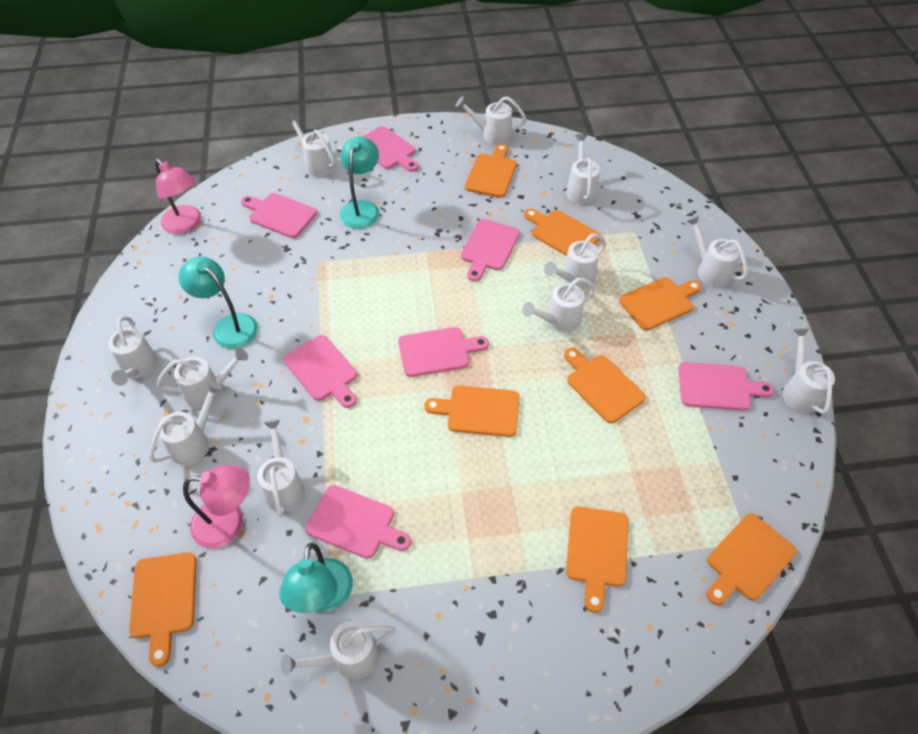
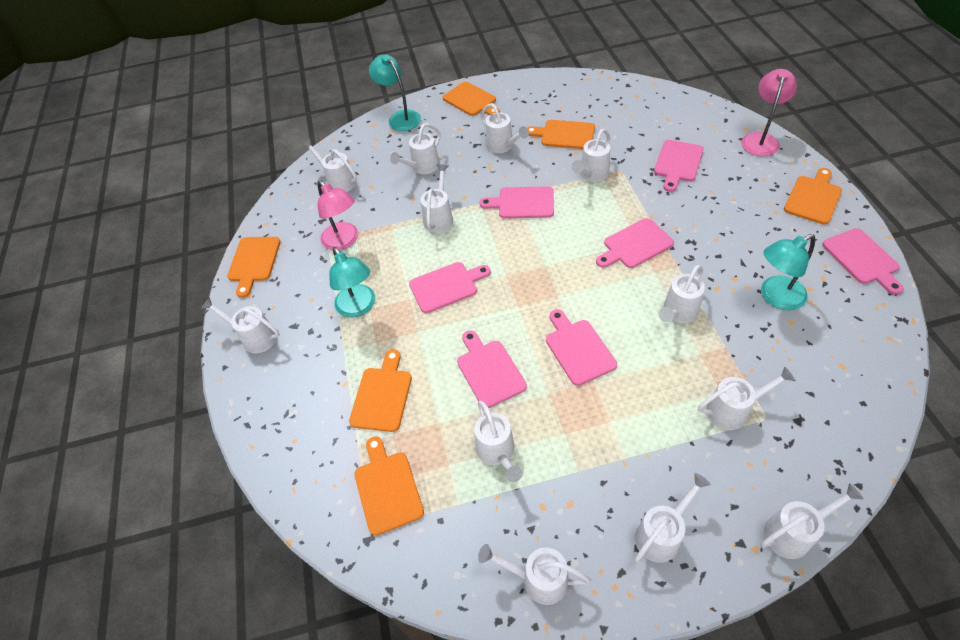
orange cutting board: [129,552,197,667] [424,385,519,437] [465,144,517,198] [524,209,600,256] [564,348,646,423] [566,506,629,613] [619,277,702,331] [706,513,797,605] = 8 -> [227,237,281,298] [349,349,412,432] [354,436,424,536] [443,82,500,116] [527,120,595,149] [784,168,842,224] = 6

